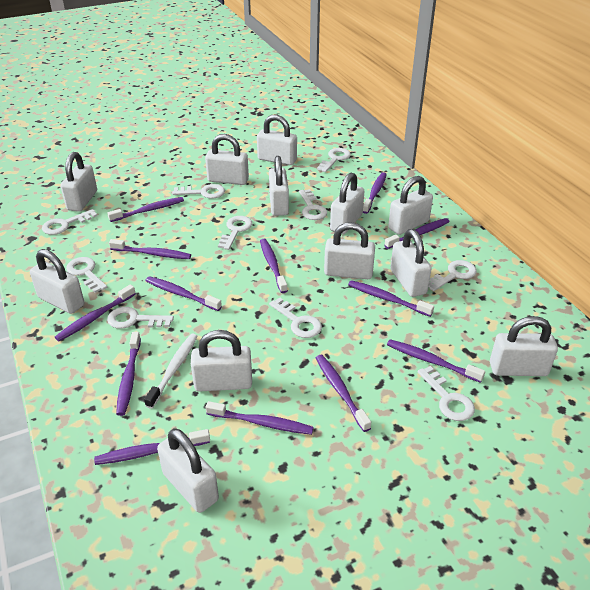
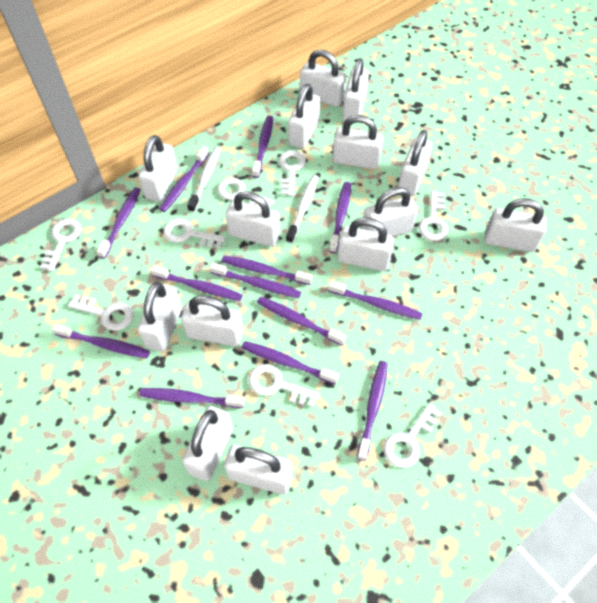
white key: [42,209,97,235] [66,257,107,293] [107,307,174,329] [172,184,225,198] [218,216,252,250] [269,298,322,338] [299,189,327,220] [317,148,351,172] [418,366,475,421] [429,260,477,291] = 10 -> [40,219,82,272] [68,294,134,331] [163,218,226,248] [217,178,275,208] [249,364,320,407] [279,150,306,196] [383,403,442,468] [419,191,448,241] = 8
white padlock: [30,249,85,314] [60,152,97,212] [157,428,219,513] [191,330,252,392] [205,134,249,185] [257,115,297,165] [269,156,289,216] [324,222,375,279] [330,173,364,234] [388,176,433,235] [390,229,432,297] [490,316,558,376] = 12 -> [138,135,178,202] [138,282,182,352] [181,296,243,346] [182,406,233,481] [224,445,293,495] [226,191,280,247] [288,84,320,148] [300,50,346,107] [333,115,384,169] [337,217,395,271] [343,58,369,121] [362,187,418,236] [398,130,432,196] [485,198,547,252] = 14
white toothbrush: [144,334,198,409] = 1 -> [187,147,221,213] [286,175,319,244] = 2

